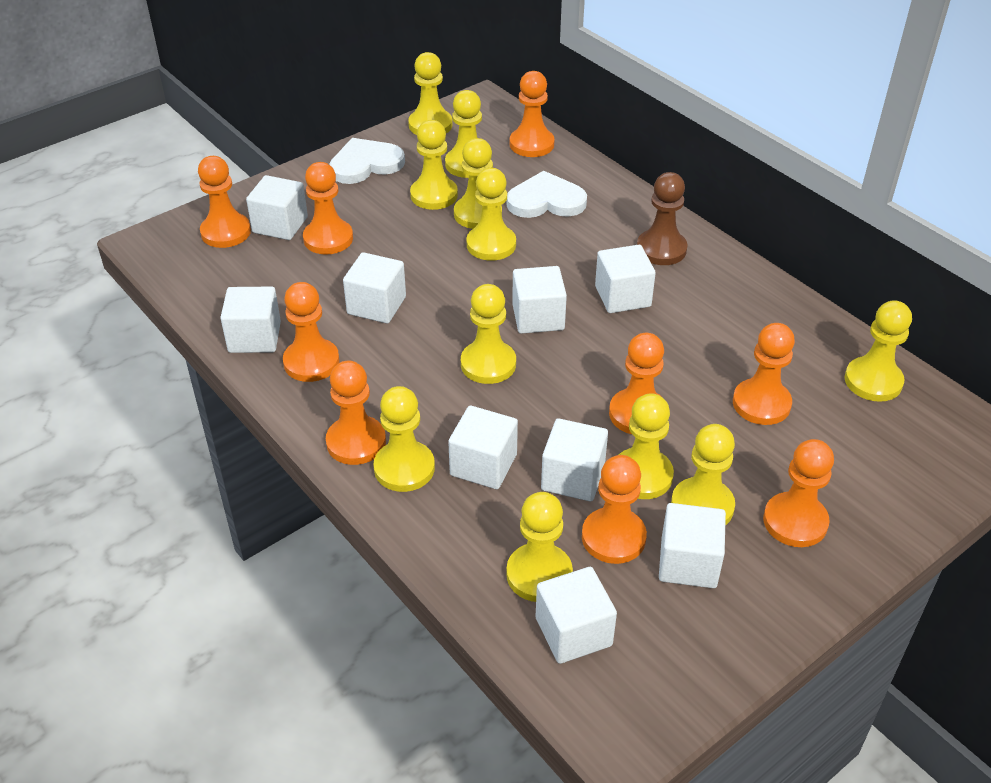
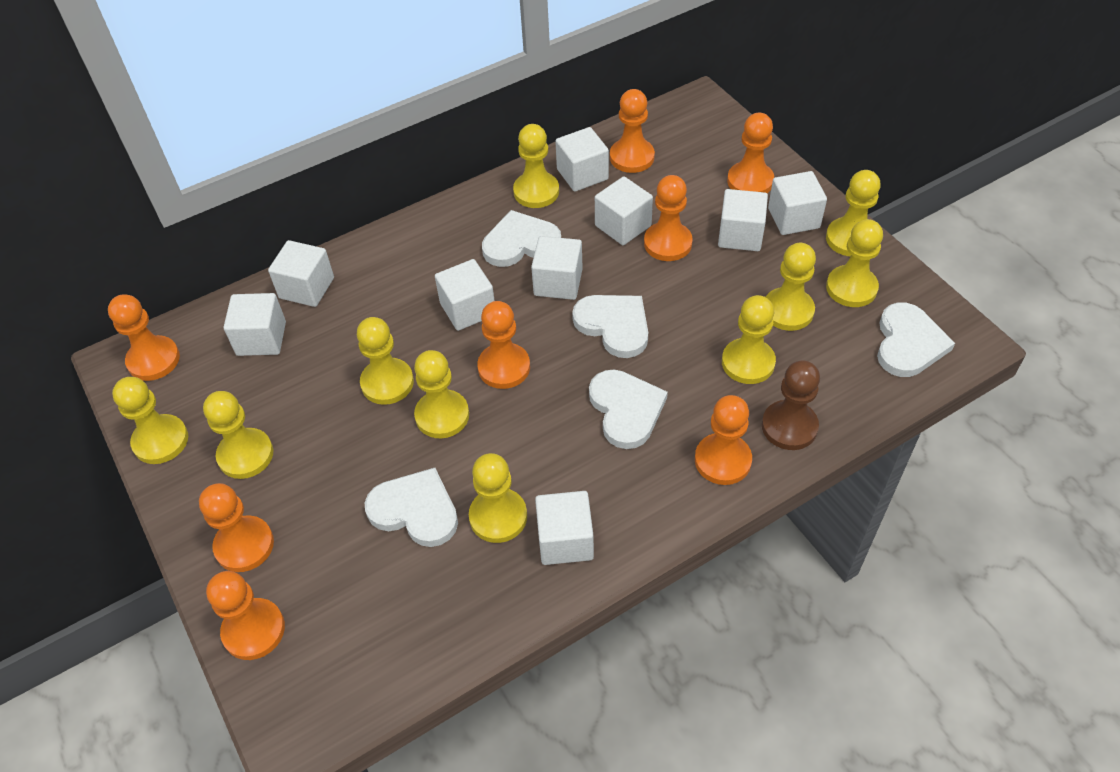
orange pawn: [198,156,251,248] [283,282,339,382] [303,162,353,255] [326,361,386,465] [510,71,555,157] [582,455,647,564] [609,333,664,434] [733,323,795,425] [763,439,834,547] = 9 -> [108,294,180,381] [199,483,274,572] [206,571,285,660] [477,301,530,389] [610,89,655,173] [644,175,693,261] [695,395,752,485] [727,113,774,193] = 8
white heart: [329,138,405,184] [507,171,587,218] = 2 -> [365,468,458,547] [482,210,561,267] [572,295,648,358] [589,370,668,449] [877,303,955,377] = 5
yellow pawn: [373,386,435,492] [408,52,453,135] [410,120,458,210] [445,90,482,178] [454,138,502,229] [461,284,516,384] [467,168,516,261] [506,492,573,602] [619,393,674,499] [671,424,735,526] [845,300,912,402] = 11 -> [112,377,188,464] [203,391,273,479] [357,317,414,405] [414,350,469,438] [469,453,527,543] [513,124,559,208] [722,295,776,384] [766,243,816,331] [826,170,881,256] [826,219,883,307] = 10

